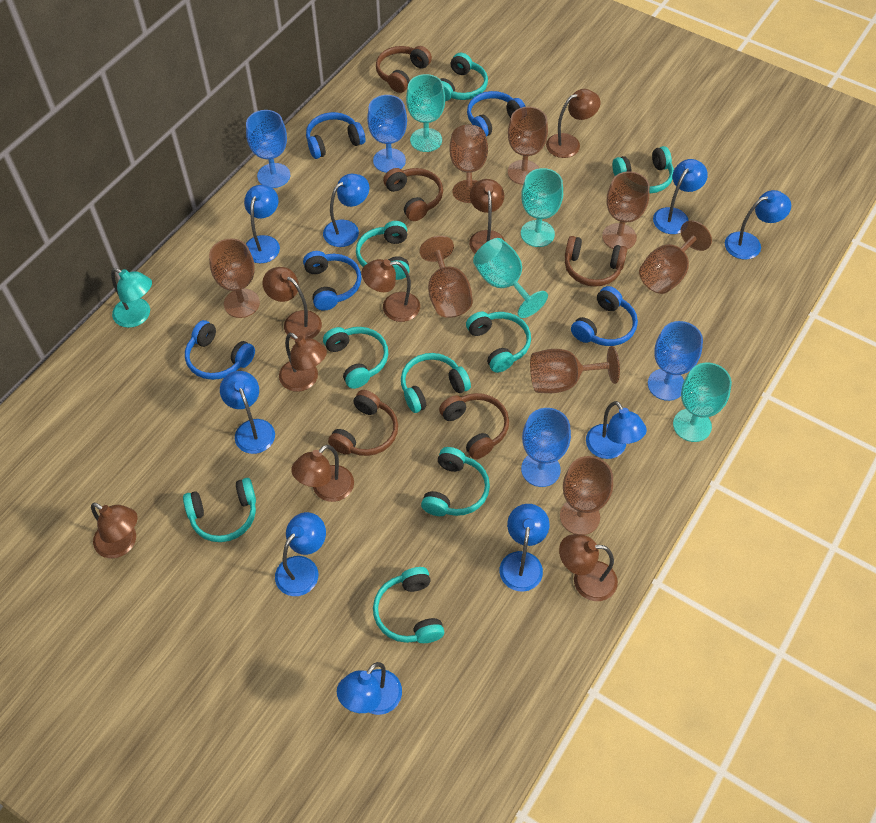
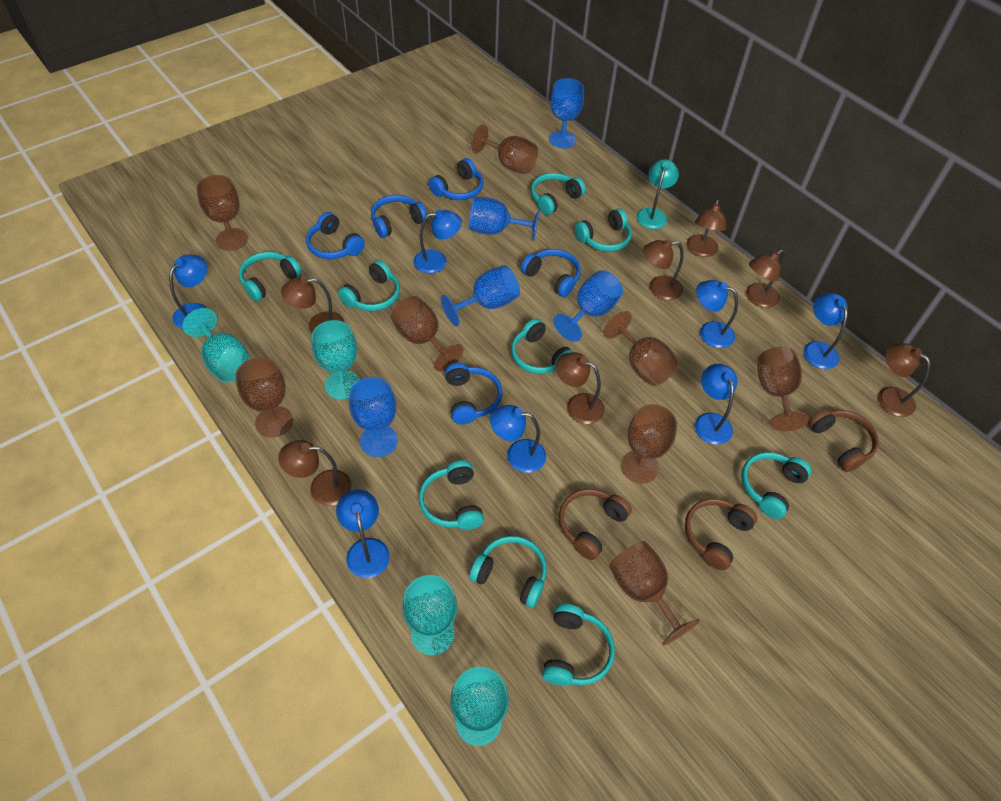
blue goblet: [246,110,290,188] [367,95,407,173] [521,408,571,487] [648,321,703,401] = 4 -> [349,377,398,457] [441,265,520,326] [469,197,540,240] [549,78,584,148] [553,270,623,342] = 5
blue lamp: [220,371,275,454] [244,185,280,263] [275,512,326,596] [323,174,369,247] [337,662,402,715] [499,504,550,592] [586,401,647,459] [653,159,708,234] [725,190,791,260] = 9 -> [169,255,207,329] [336,489,390,578] [414,210,462,273] [490,405,546,473] [695,364,737,445] [696,280,738,348] [804,293,848,369] = 7
brown headphones: [328,390,398,456] [376,46,432,93] [383,168,443,221] [439,393,509,459] [565,236,627,287] = 5 -> [559,489,632,560] [685,499,757,570] [808,409,879,472] = 3
brown lamp: [91,503,138,558] [262,267,322,340] [279,333,327,392] [291,445,354,502] [361,259,420,322] [469,179,505,254] [546,89,600,158] [559,534,618,601] = 8 -> [278,440,352,506] [281,277,344,333] [556,352,605,424] [643,239,684,300] [687,200,726,257] [746,250,784,308] [878,343,930,417] = 7

